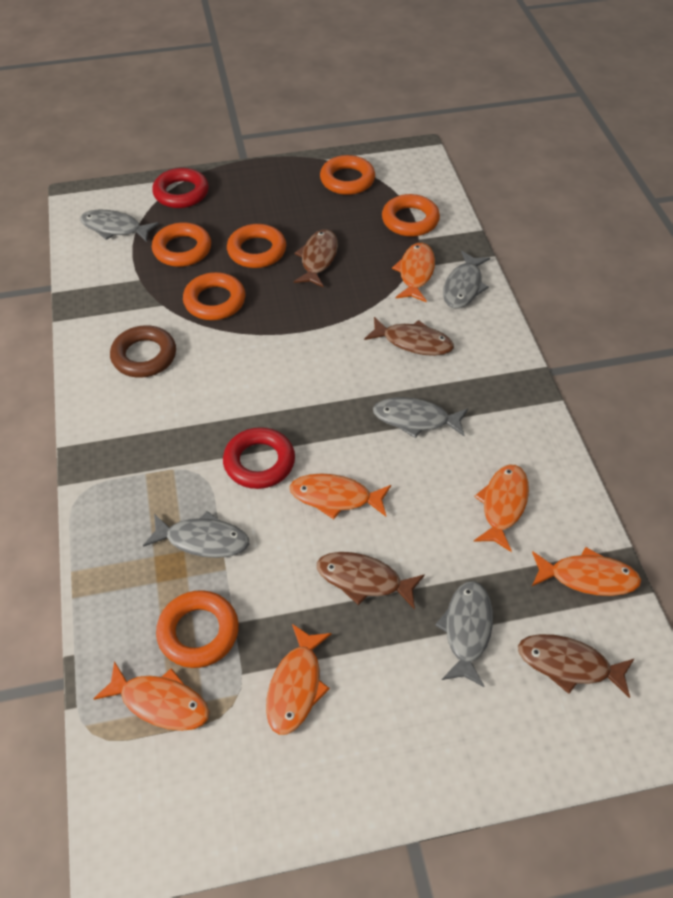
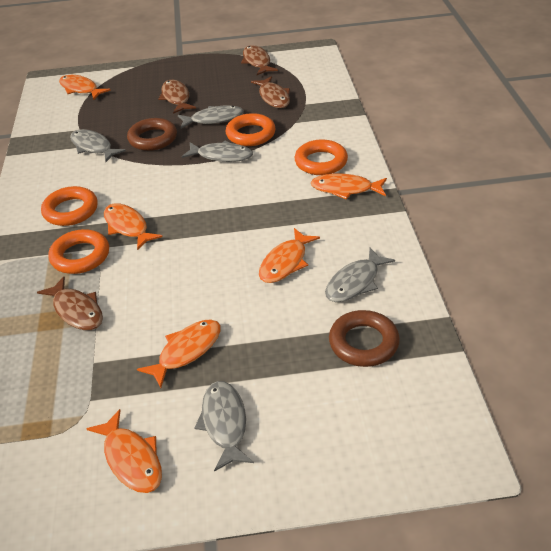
brown ring: [110,325,176,378] = 1 -> [127,118,177,151] [329,310,400,367] = 2
orange ring: [152,222,211,267] [156,590,239,668] [183,272,245,320] [227,224,286,268] [320,155,375,195] [382,194,440,237] = 6 -> [41,186,98,226] [48,229,109,274] [226,113,276,146] [295,139,348,175] = 4
red ring: [152,168,209,208] [223,427,295,489] = 2 -> none = 0

